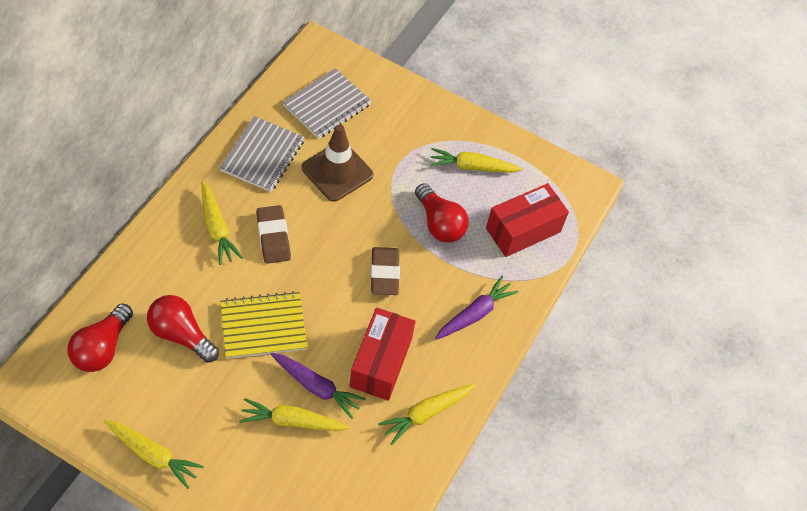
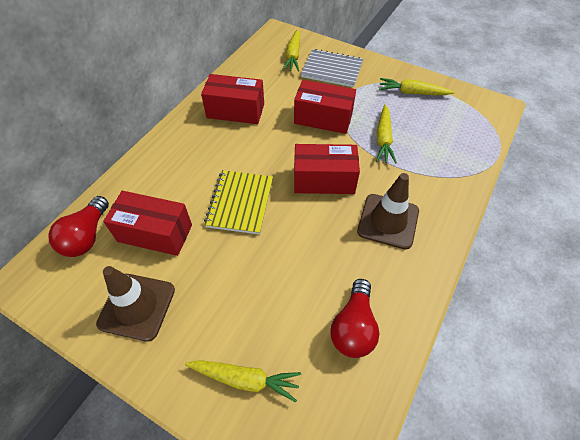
brown eraser: [256,205,291,264] [371,247,400,295] = 2 -> none = 0
brown traffic cone: [302,124,373,202] = 1 -> [96,266,175,341] [357,173,419,249] = 2
grey notebook: [220,116,305,192] [283,68,372,139] = 2 -> [301,49,363,87] = 1
purple carrot: [270,353,366,419] [435,276,518,340] = 2 -> none = 0
red box: [349,308,416,401] [486,183,569,257] = 2 -> [103,191,192,256] [201,74,264,124] [294,80,356,134] [294,144,360,194] = 4
red light bulb: [67,303,133,372] [147,295,219,363] [415,183,469,243] = 3 -> [48,196,109,257] [330,279,380,358] = 2
yellow carrot: [104,420,204,489] [202,182,243,265] [239,398,350,431] [378,384,475,445] [430,148,523,173] = 5 -> [185,360,301,402] [282,29,300,71] [376,105,397,164] [379,78,455,95] = 4

